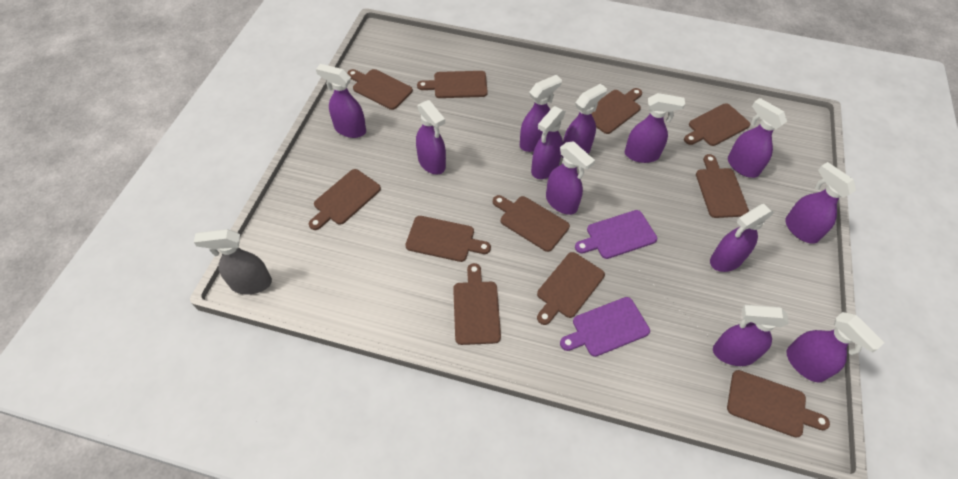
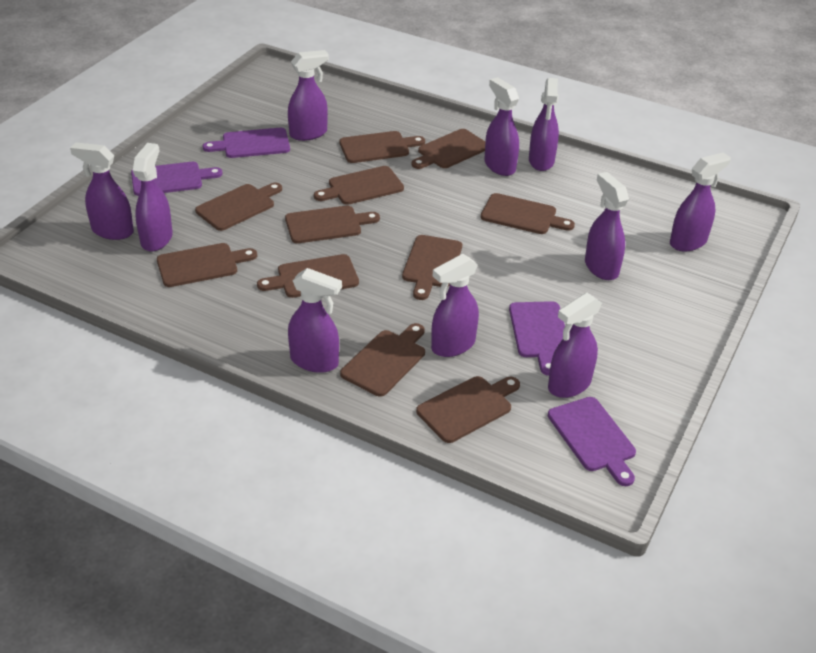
grey spray bottle: [194,229,272,294] = 1 -> none = 0
purple cutting board: [560,297,650,357] [575,210,657,259] = 2 -> [131,162,223,196] [203,128,290,158] [509,301,565,376] [548,397,636,486] = 4
purple spray bottle: [316,64,366,138] [416,100,446,175] [520,75,562,152] [531,106,566,179] [546,141,595,215] [561,83,607,158] [625,93,685,163] [710,204,774,272] [713,305,789,366] [728,98,787,178] [785,162,856,244] [786,312,884,382] = 12 -> [70,142,134,240] [133,143,173,252] [288,50,329,141] [288,268,342,373] [431,254,479,357] [484,77,519,176] [529,78,559,171] [548,293,602,398] [585,172,629,280] [670,153,731,251] = 10

